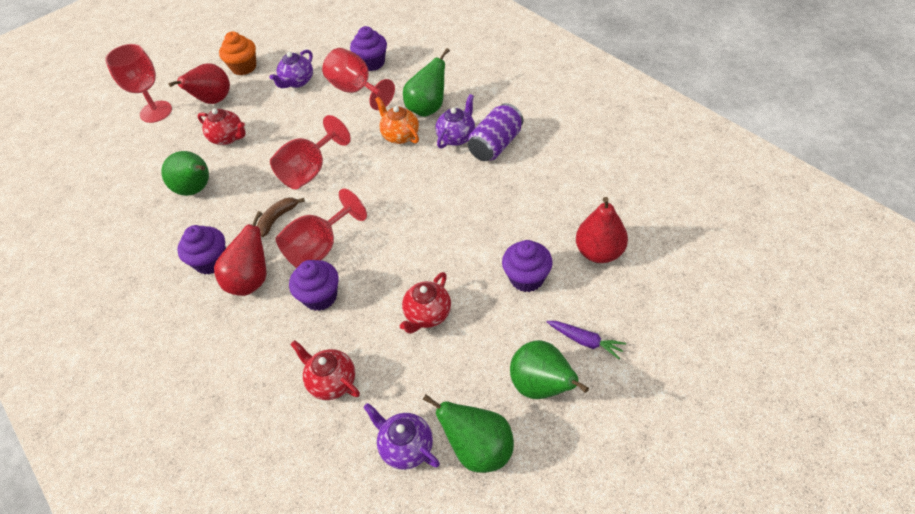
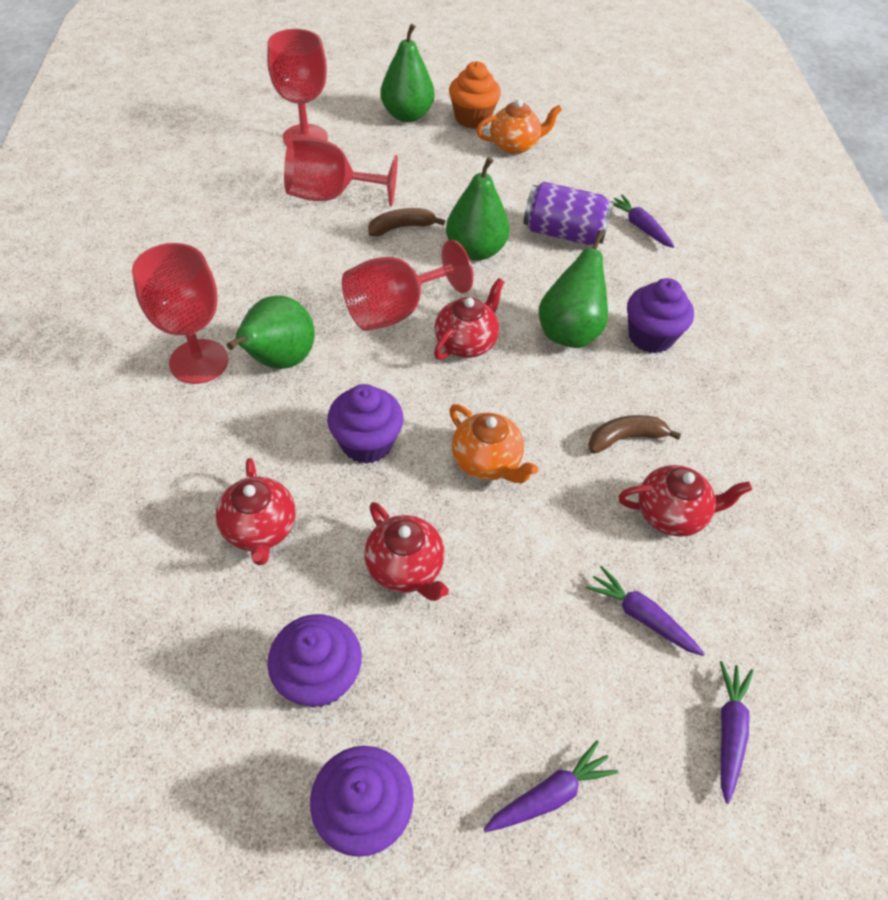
brown banana: [257,197,305,237] = 1 -> [368,208,445,236] [588,415,681,454] = 2
orange teapot: [375,97,419,144] = 1 -> [449,404,538,483] [476,99,562,154] = 2
purple carrot: [547,321,626,360] = 1 -> [483,740,618,832] [586,566,705,656] [613,195,674,248] [720,661,753,804] = 4
purple teapot: [269,50,313,88] [363,403,440,470] [435,94,475,149] = 3 -> none = 0
red pear: [169,63,230,104] [214,211,266,296] [576,197,628,263] = 3 -> none = 0
red teapot: [197,108,245,145] [290,340,360,400] [400,272,451,334] = 3 -> [216,458,296,565] [364,502,449,601] [434,278,504,360] [618,465,752,537] = 4

